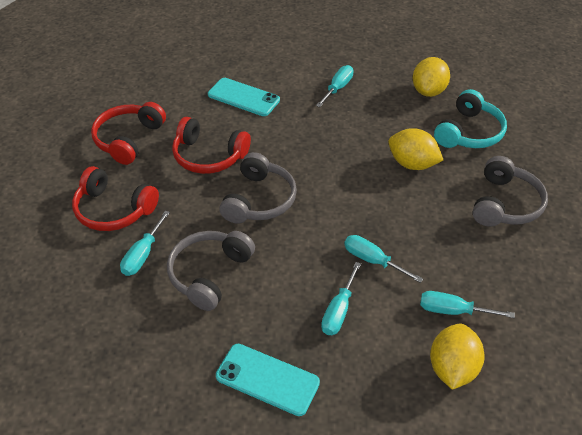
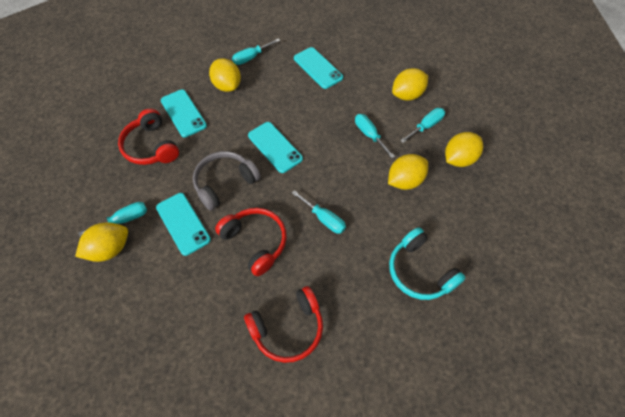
grey headphones: [167,231,255,311] [219,152,297,224] [472,156,548,227] = 3 -> [193,151,261,211] = 1
turquoise phone: [208,78,280,116] [216,344,320,416] = 2 -> [156,193,211,256] [161,89,207,137] [248,122,303,173] [294,47,343,89] = 4
yellow lemon: [388,128,443,170] [413,57,450,97] [430,324,485,390] = 3 -> [75,222,128,262] [209,58,241,92] [388,154,428,190] [392,68,428,101] [445,132,483,167] = 5

